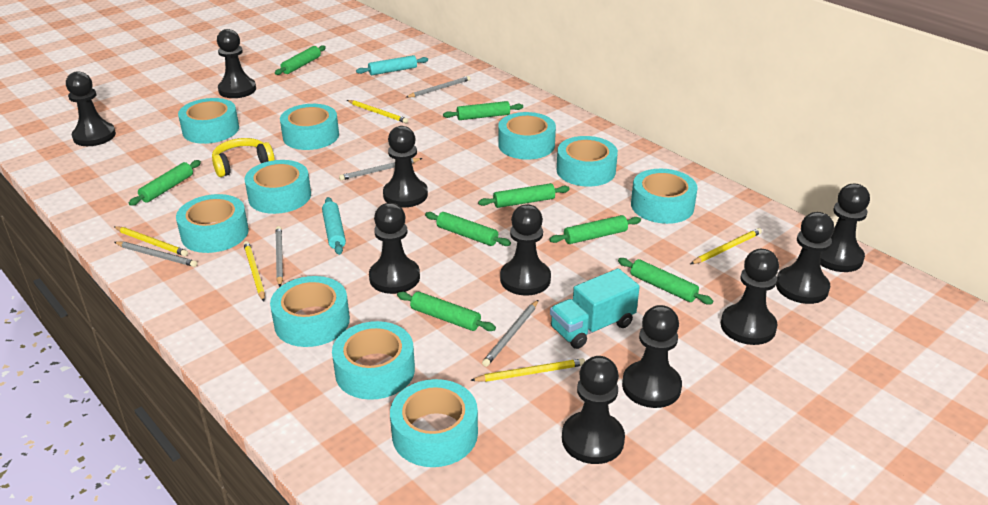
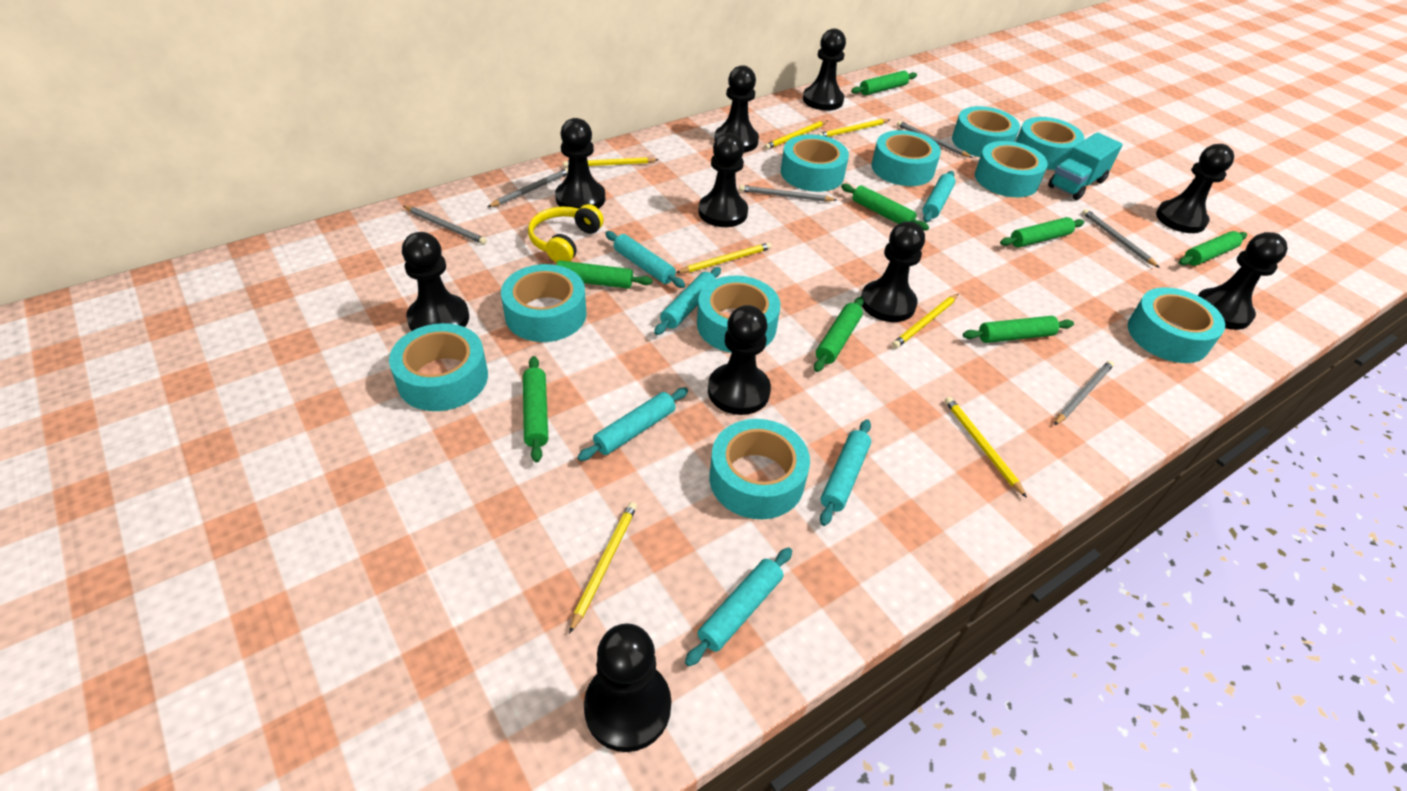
grey pencil: [114,242,197,267] [275,226,283,287] [339,158,422,180] [407,76,471,98] [482,300,538,367] = 5 -> [404,206,487,244] [488,168,568,207] [739,185,837,202] [897,121,973,158] [1054,360,1114,425] [1082,209,1160,268] = 6
turquoise rolling pin: [322,197,346,255] [356,55,428,75] = 2 -> [577,388,688,461] [605,231,686,288] [654,267,721,335] [685,547,792,666] [820,419,871,526] [922,171,956,223] = 6
yellow pencil: [114,226,188,256] [243,241,265,301] [347,100,408,123] [470,358,585,382] [691,228,762,264] = 5 -> [563,157,659,167] [569,502,637,634] [676,242,772,273] [764,120,827,150] [818,119,890,137] [892,294,959,348] [945,397,1027,498] = 7

